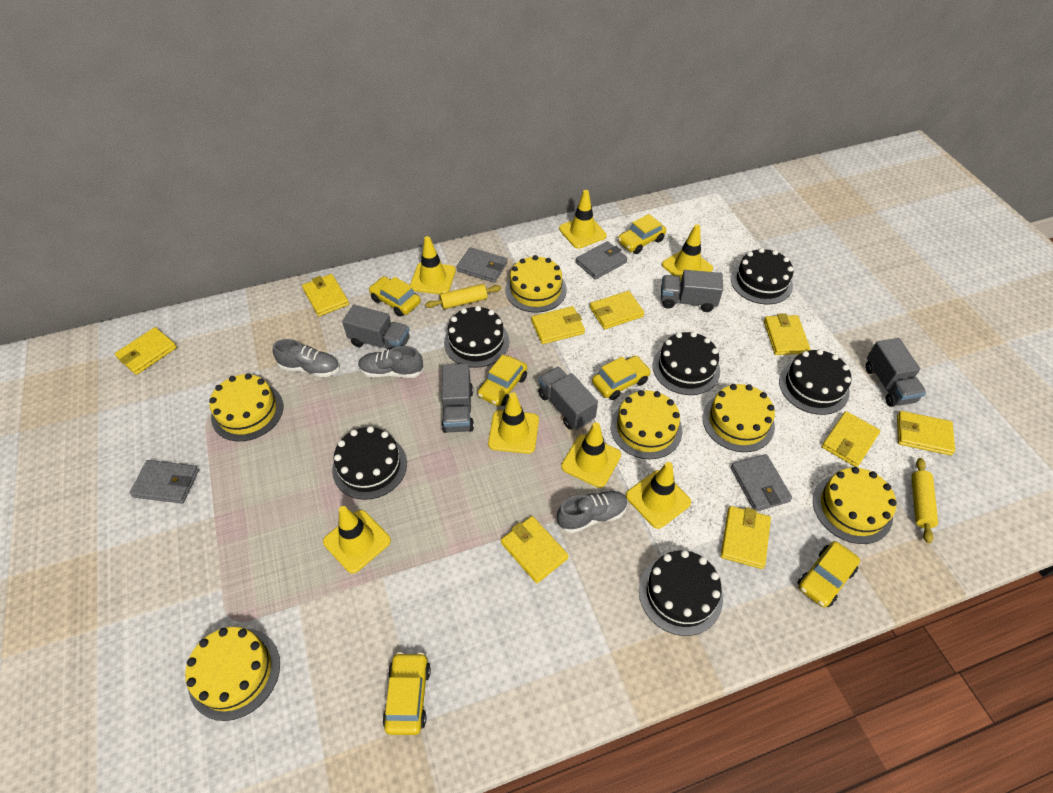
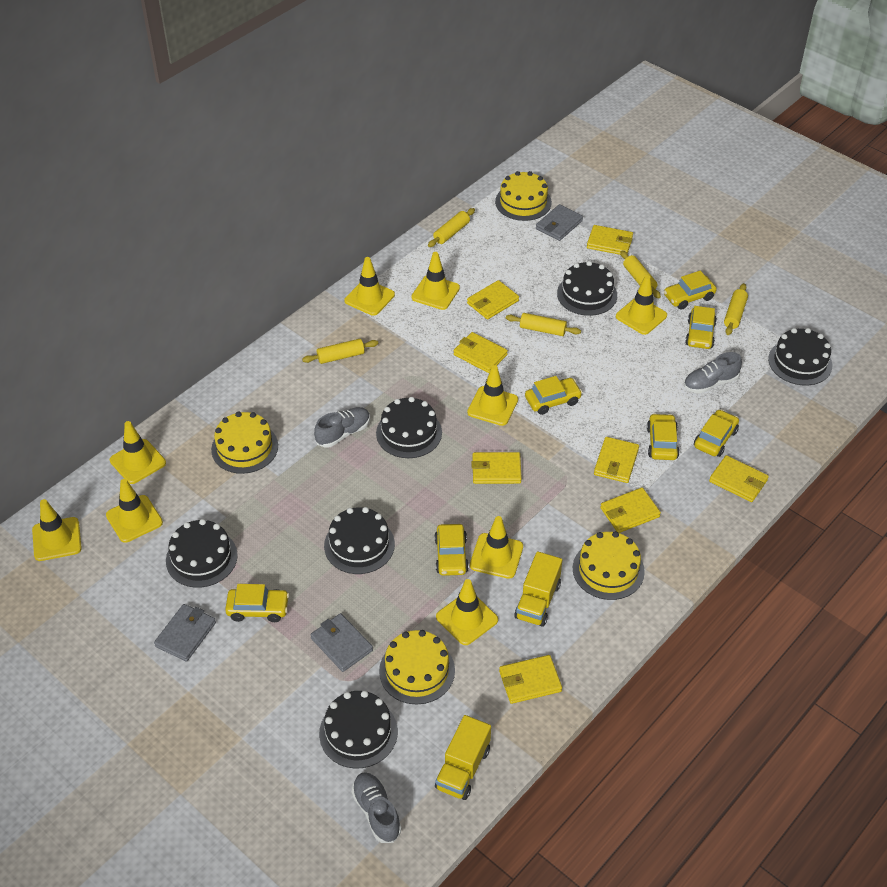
grey truck: [342,305,410,350] [442,364,474,433] [538,366,598,430] [661,270,723,312] [865,338,926,407] = 5 -> none = 0
grey wallet: [130,460,199,504] [456,247,508,283] [576,241,628,280] [731,454,792,511] = 4 -> [154,604,216,662] [310,613,373,672] [536,204,583,241] = 3
yellow cake: [185,627,280,721] [209,373,283,441] [505,255,567,313] [611,390,682,459] [703,384,775,452] [813,467,897,544] = 6 -> [211,412,278,474] [379,630,455,705] [495,171,552,221] [573,531,645,600] = 4
yellow car: [369,276,421,317] [383,652,431,735] [478,355,527,406] [592,356,651,400] [618,214,666,254] [798,541,860,607] = 6 -> [225,584,289,622] [434,524,469,576] [525,376,582,415] [647,413,680,460] [664,271,717,310] [685,306,717,349] [694,409,739,457] = 7
yellow rolling pin: [425,284,501,309] [911,458,938,543] = 2 -> [302,339,379,364] [428,208,475,247] [506,313,581,336] [620,250,661,299] [724,283,748,335] = 5
yellow traffic cone: [323,506,391,574] [410,236,456,294] [488,392,539,454] [559,190,607,249] [561,422,621,488] [626,462,691,529] [662,224,713,281] = 7 -> [32,499,82,561] [106,479,163,543] [110,421,166,484] [344,257,395,316] [411,252,460,310] [436,579,498,645] [467,365,518,426] [470,516,523,579] [616,275,667,335] = 9
yellow truck: none = 0 -> [435,715,491,800] [514,551,562,627] = 2
yellow wallet: [115,327,177,375] [302,274,349,316] [501,516,569,583] [531,306,585,344] [590,291,644,329] [721,506,771,569] [764,313,810,355] [821,411,880,467] [897,411,955,455] = 9 -> [453,332,508,373] [467,280,519,319] [472,452,522,484] [499,655,562,704] [587,225,633,255] [594,437,639,483] [600,487,661,533] [709,455,769,502] = 8

